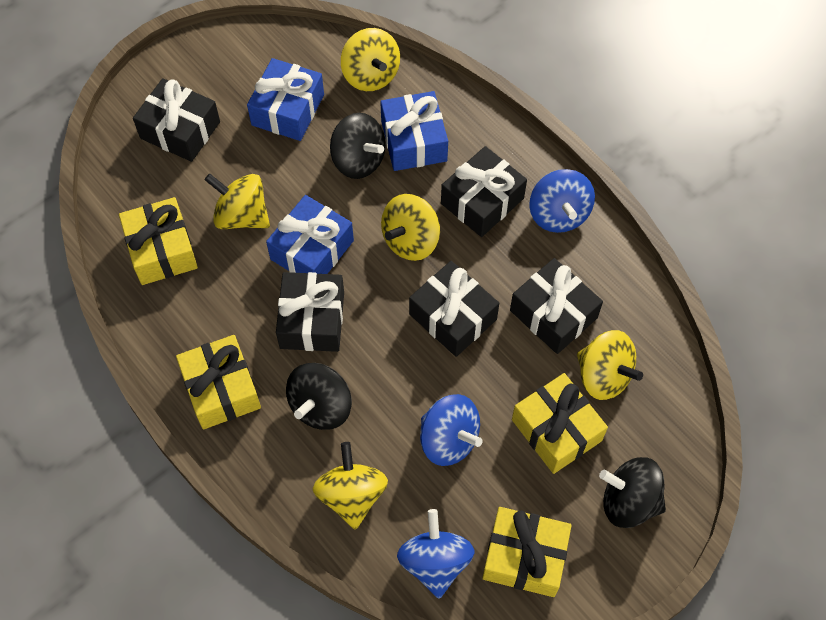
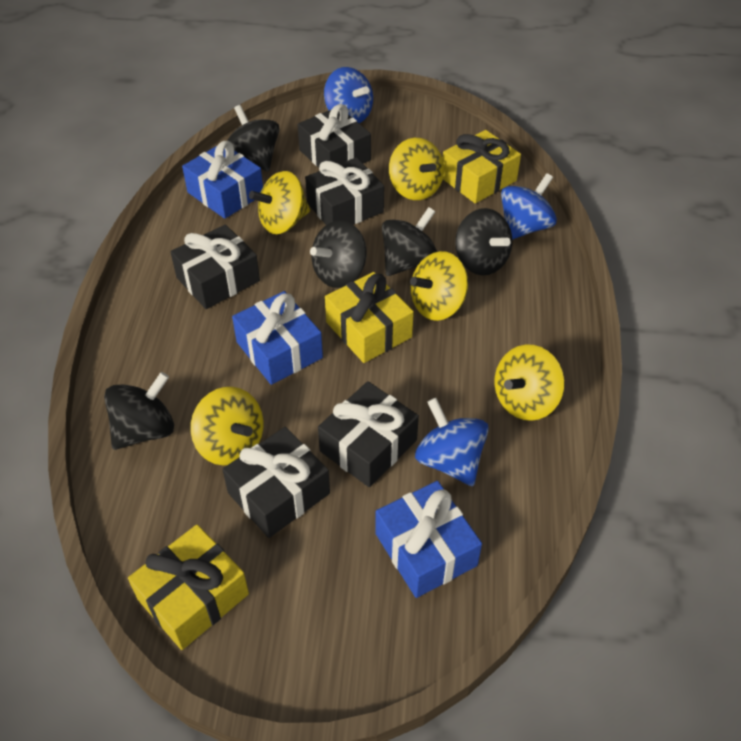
black spinning top: [286,363,352,430] [330,113,386,179] [599,457,666,528] = 3 -> [104,372,174,450] [227,105,280,172] [310,220,367,288] [382,207,437,276] [455,208,512,275] = 5
yellow gift: [119,197,198,285] [176,335,261,429] [482,507,572,597] [512,373,608,474] = 4 -> [128,524,249,650] [325,272,414,363] [443,130,521,203] = 3

